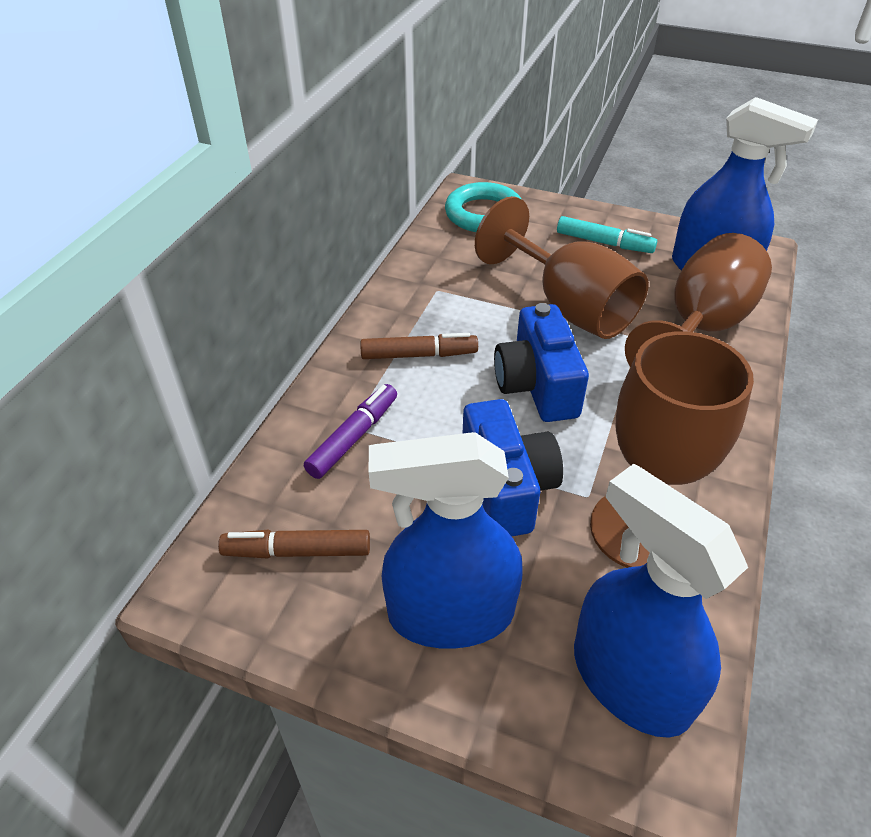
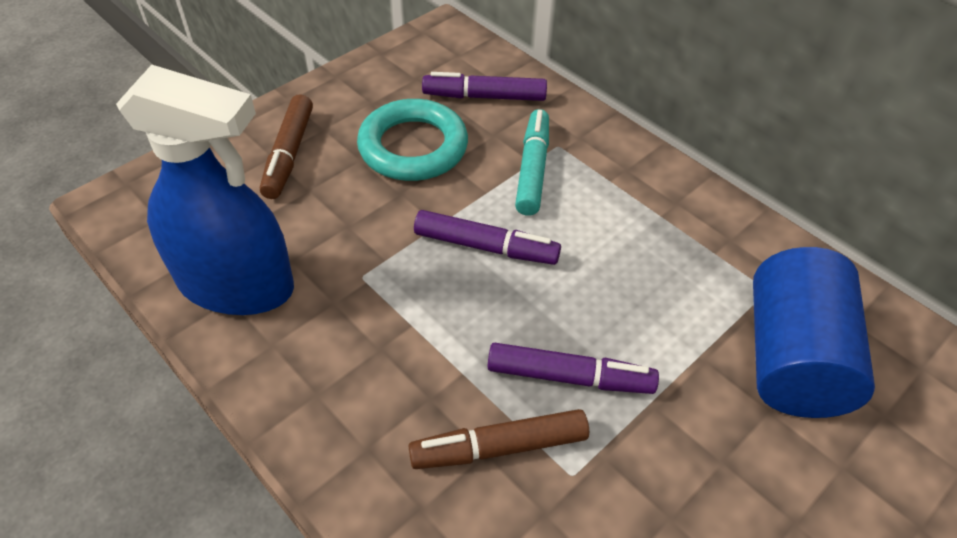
blue camera: [463,399,563,537] [494,303,589,422] = 2 -> none = 0
blue cylinder: none = 0 -> [753,247,875,418] = 1
blue spray bottle: [369,432,523,649] [574,464,748,738] [672,97,818,270] = 3 -> [116,65,294,315] = 1
brown goblet: [475,196,649,339] [590,331,754,568] [625,233,772,367] = 3 -> none = 0
purple marker: [304,384,397,479] = 1 -> [414,210,561,265] [422,72,547,101] [487,343,659,394] = 3

